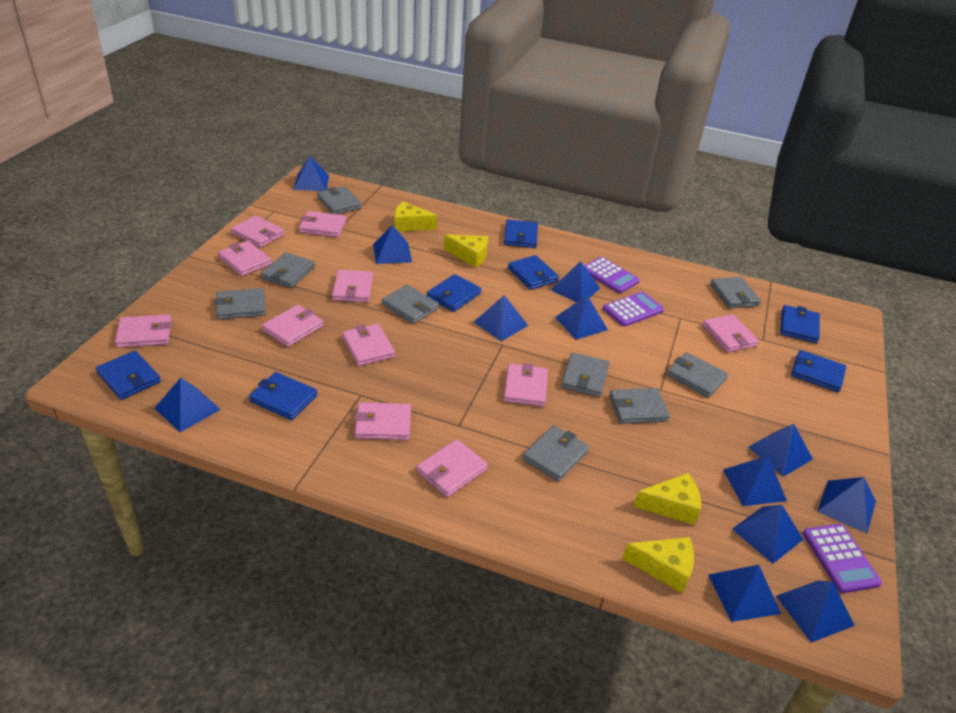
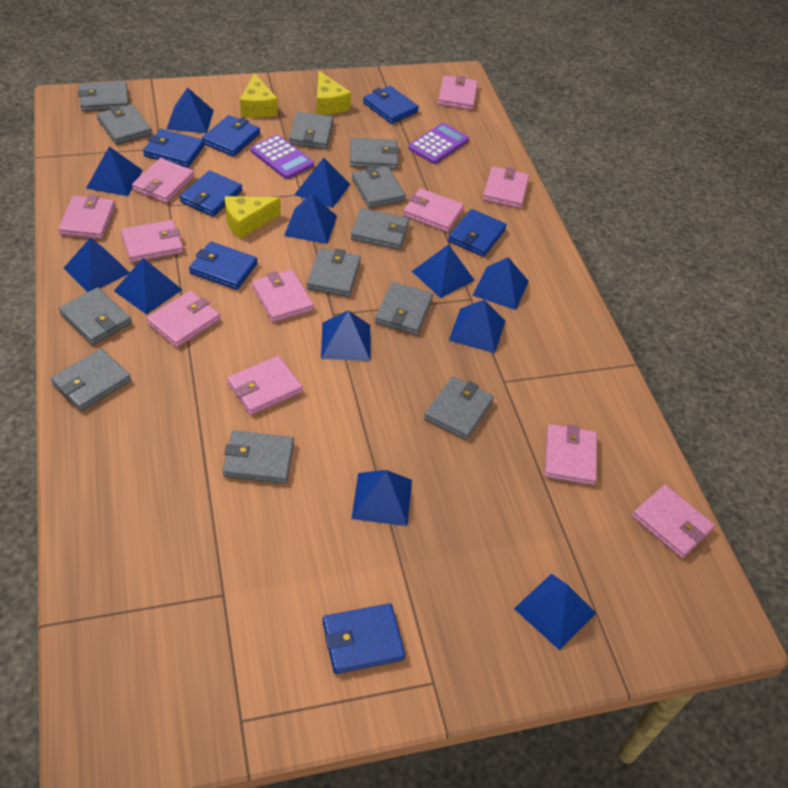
grey wallet: [215,288,266,319] [261,252,315,288] [317,186,362,214] [382,285,439,324] [523,425,589,481] [561,352,609,397] [609,388,670,424] [667,352,728,398] [710,277,761,309] = 9 -> [51,349,131,411] [59,287,132,345] [78,81,129,111] [97,104,152,145] [223,430,294,484] [289,112,333,149] [307,248,361,297] [350,138,399,169] [351,208,409,250] [352,166,406,208] [375,282,433,335] [424,376,494,440] = 12
purple calculator: [584,257,640,293] [603,292,664,327] [803,524,882,593] = 3 -> [250,135,314,179] [408,123,469,164] = 2
yellow cheese: [394,202,437,232] [444,234,488,268] [622,537,694,593] [634,473,701,525] = 4 -> [225,196,280,239] [240,73,278,118] [316,71,351,115] = 3

